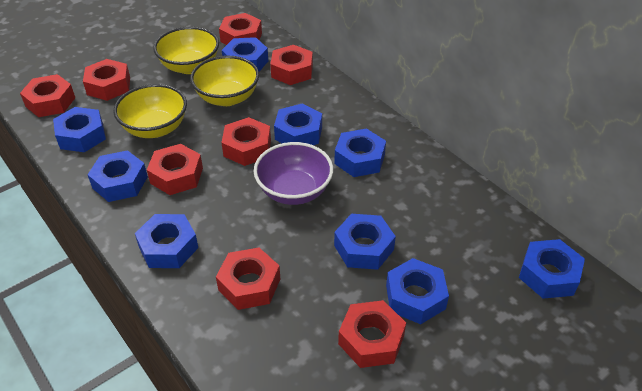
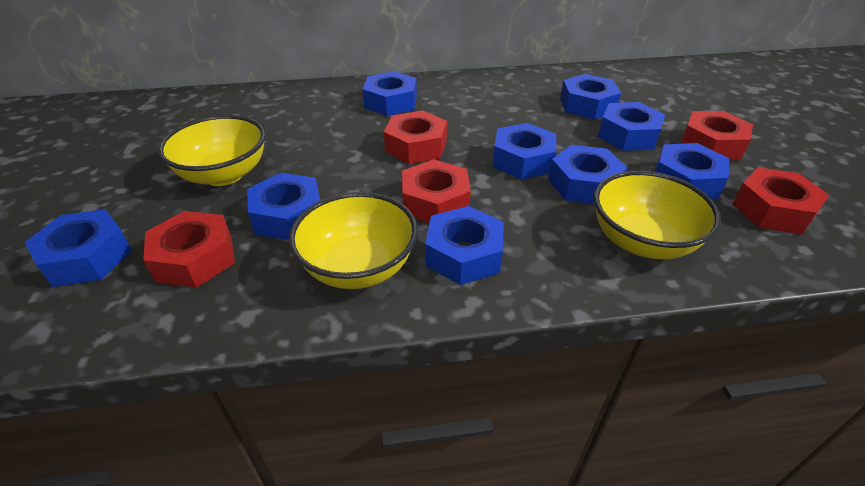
purple bowl: [254,142,333,205] = 1 -> none = 0
red nut: [20,74,75,117] [83,59,130,101] [147,144,203,195] [216,248,280,310] [219,13,262,45] [221,117,271,166] [270,45,313,85] [338,300,406,368] = 8 -> [143,211,235,288] [384,111,447,164] [402,159,471,223] [681,111,753,160] [732,167,829,235] = 5

